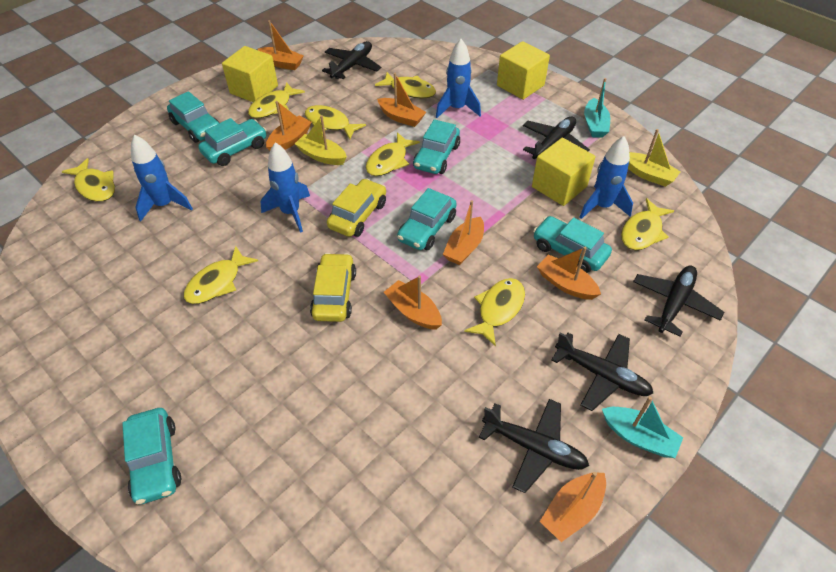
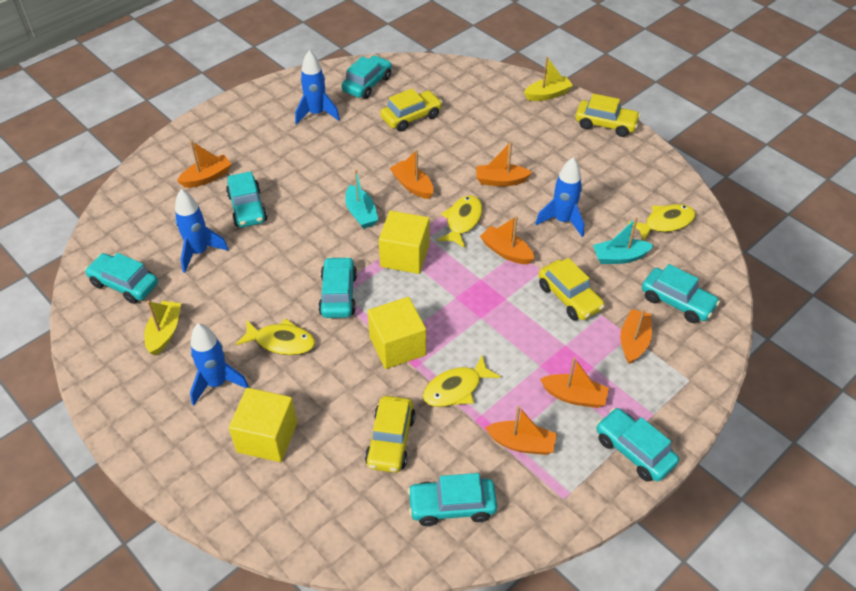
black plane: [322,41,381,79] [479,399,589,493] [523,117,590,159] [551,332,653,411] [633,266,724,337] = 5 -> none = 0
turquoise car: [122,408,181,504] [167,91,219,143] [198,118,267,166] [397,188,457,250] [413,119,460,174] [533,216,612,273] = 6 -> [85,253,158,304] [226,171,267,227] [318,257,357,318] [341,55,392,99] [407,473,497,526] [596,408,679,482] [642,264,720,323] = 7
yellow car: [310,253,356,322] [327,178,386,237] = 2 -> [365,396,416,473] [380,88,443,132] [538,258,605,320] [575,93,640,137] = 4
yellow fish: [61,158,115,202] [184,246,258,304] [248,82,305,118] [305,105,366,139] [366,132,420,176] [375,72,436,99] [464,278,525,347] [621,198,674,250] = 8 -> [236,319,315,355] [423,355,501,407] [438,195,482,248] [628,204,696,241] = 4

